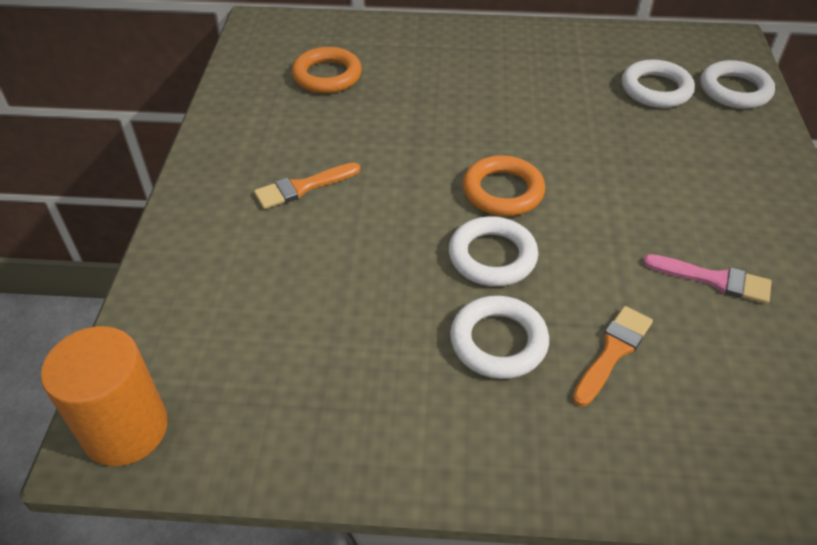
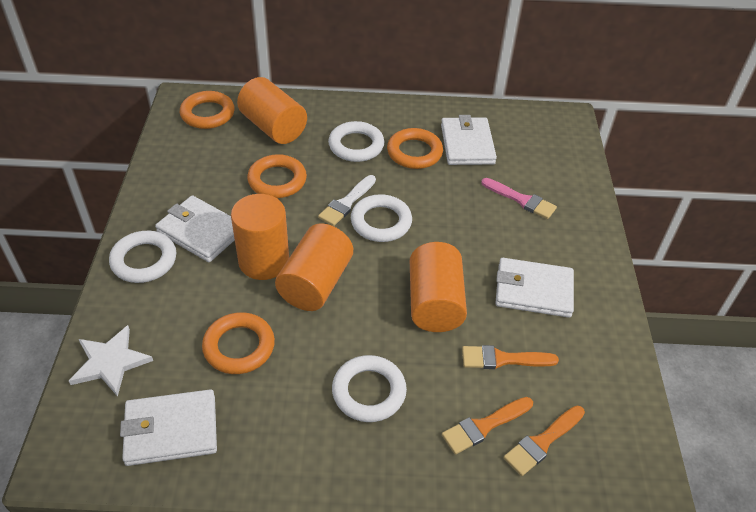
orange brush: [254,162,360,209] [572,306,653,407] = 2 -> [442,397,533,455] [462,345,559,369] [504,406,585,476] = 3
orange cylinder: [41,326,168,466] = 1 -> [231,194,289,280] [237,77,307,144] [275,223,353,311] [410,242,467,332] = 4
orange ring: [292,47,362,93] [463,155,545,216] = 2 -> [180,91,235,129] [202,312,275,374] [247,154,307,198] [387,128,443,169] = 4
white brush: none = 0 -> [318,175,376,226] = 1
white star: none = 0 -> [69,325,153,397] = 1
white wallet: none = 0 -> [120,389,217,466] [155,195,235,262] [441,115,497,165] [495,258,574,318] = 4

